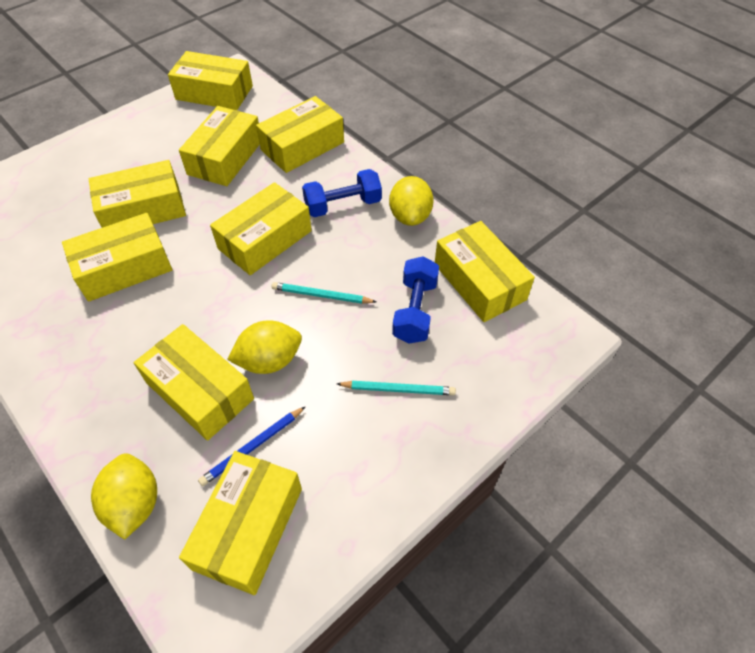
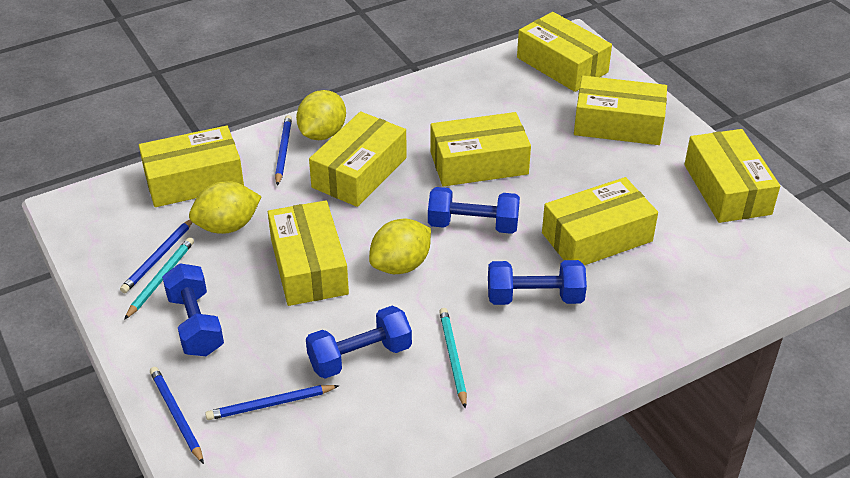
blue dumbbell: [302,169,382,217] [392,256,439,343] = 2 -> [162,263,224,356] [306,306,412,379] [428,187,520,234] [488,260,587,305] = 4
blue pencil: [198,406,306,486] = 1 -> [120,219,192,293] [150,367,204,464] [205,385,339,420] [275,115,292,186] = 4
yellow box: [62,213,172,302] [89,160,186,228] [134,324,254,441] [168,51,253,110] [179,106,260,186] [179,451,302,595] [210,182,312,275] [256,96,344,173] [435,221,535,322] = 9 -> [139,125,244,207] [268,200,349,306] [309,111,407,207] [430,112,531,186] [517,12,612,92] [542,177,658,265] [574,76,667,145] [684,129,780,223] = 8

